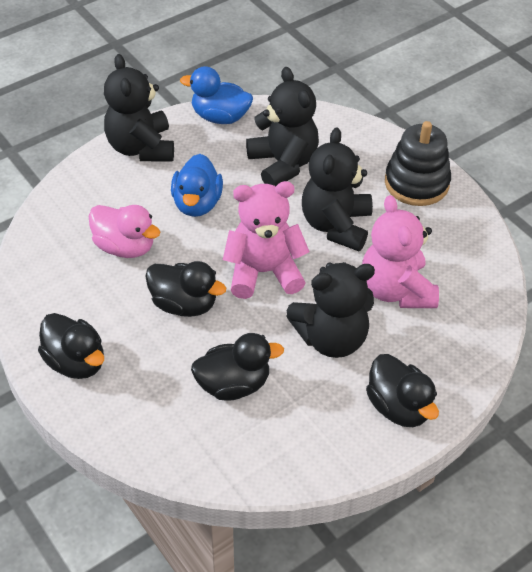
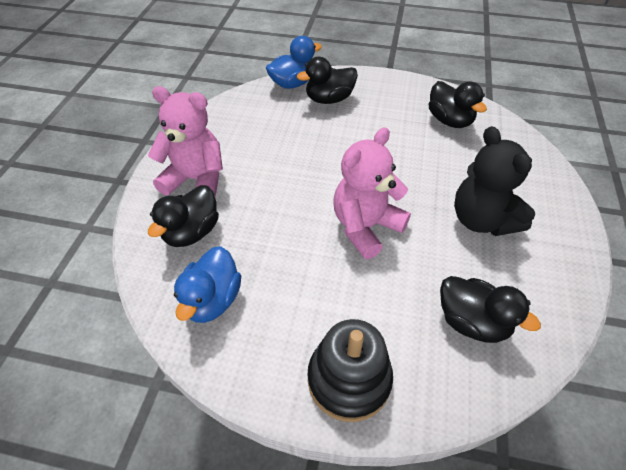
black teddy bear: [104,54,174,162] [246,67,319,186] [286,262,375,358] [302,127,373,251] = 4 -> [454,126,535,236] = 1
pink duck: [89,205,161,258] = 1 -> none = 0

